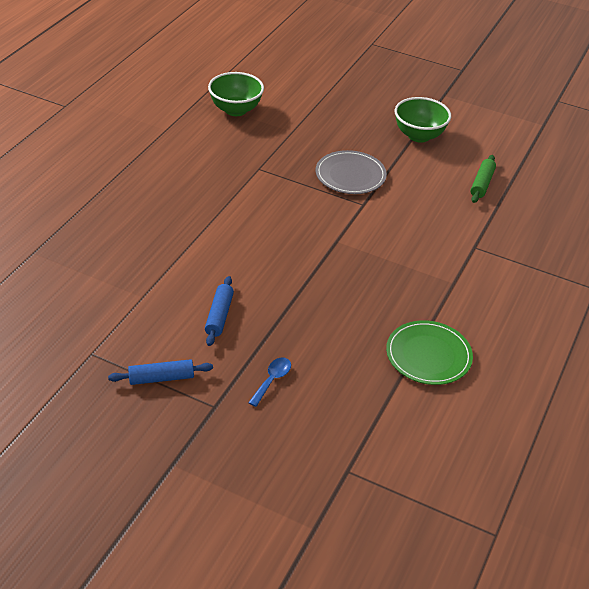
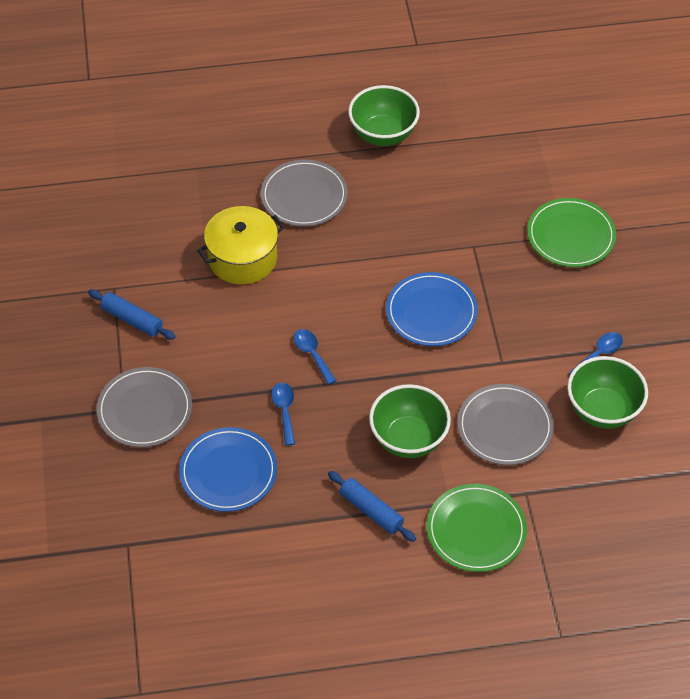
blue plate: none = 0 -> [179,427,277,512] [386,272,478,346] = 2
blue spoon: [248,357,291,407] = 1 -> [271,383,295,446] [294,329,336,385] [569,332,623,374] = 3
green bowl: [208,72,264,116] [395,97,451,143] = 2 -> [348,85,420,146] [369,384,451,458] [567,356,648,429] = 3
green plate: [386,320,473,385] = 1 -> [427,484,527,572] [527,198,616,267] = 2
green rolling pin: [470,155,496,203] = 1 -> none = 0
grey plate: [316,150,387,194] = 1 -> [96,367,192,447] [261,160,348,227] [457,384,554,465] = 3
yellow pot: none = 0 -> [197,206,285,284] = 1

